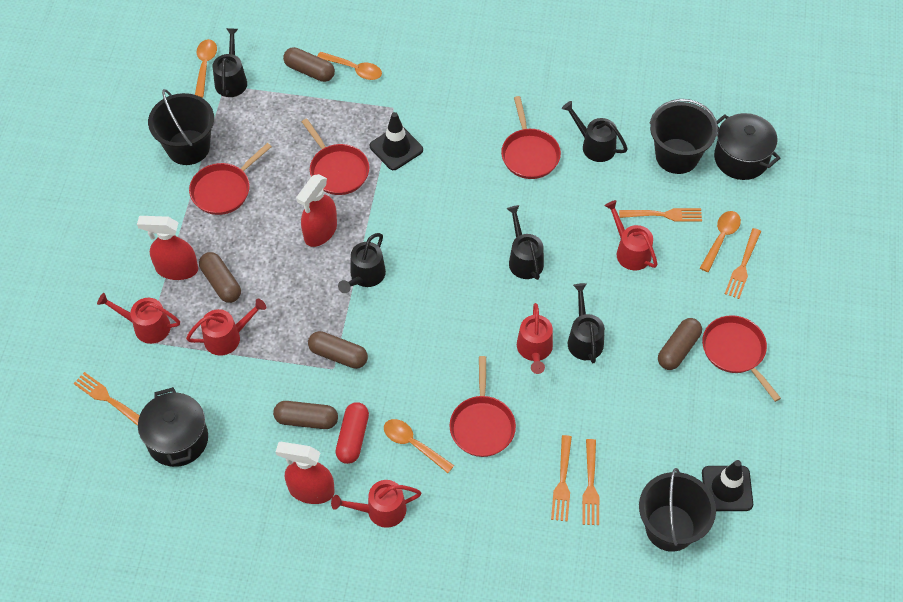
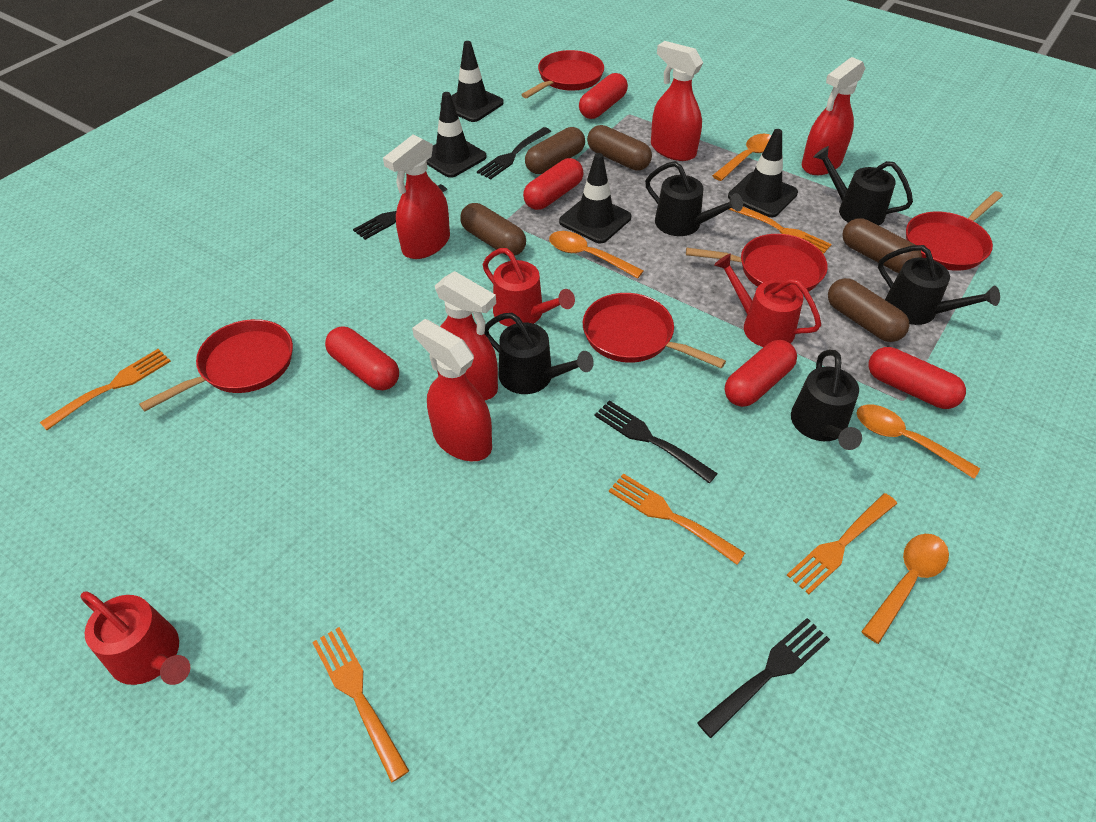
black bucket: [148,89,214,165] [639,468,716,552] [650,99,718,174] = 3 -> none = 0
black fork: none = 0 -> [353,184,447,240] [477,127,551,180] [594,400,718,483] [697,618,830,738] = 4
black pot: [138,387,208,467] [714,113,780,180] = 2 -> none = 0
black traffic cone: [370,112,423,170] [702,460,753,511] = 2 -> [427,92,487,178] [451,41,504,122] [559,153,631,243] [728,129,798,217] = 4
red capsule: [336,402,369,464] = 1 -> [325,327,399,390] [523,158,584,210] [579,73,628,119] [725,340,797,407] [869,347,966,409] = 5
red spray bottle: [137,216,198,280] [276,442,335,504] [296,174,337,247] = 3 -> [383,134,450,259] [412,319,492,461] [435,271,498,401] [651,41,703,161] [802,57,865,175] = 5
red watering can: [97,293,180,344] [186,299,266,356] [331,480,421,528] [517,303,553,374] [605,200,658,270] = 5 -> [80,591,190,685] [483,248,575,327] [714,254,821,347] = 3

